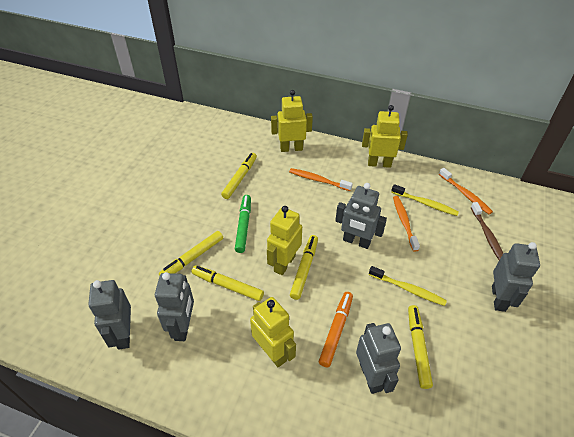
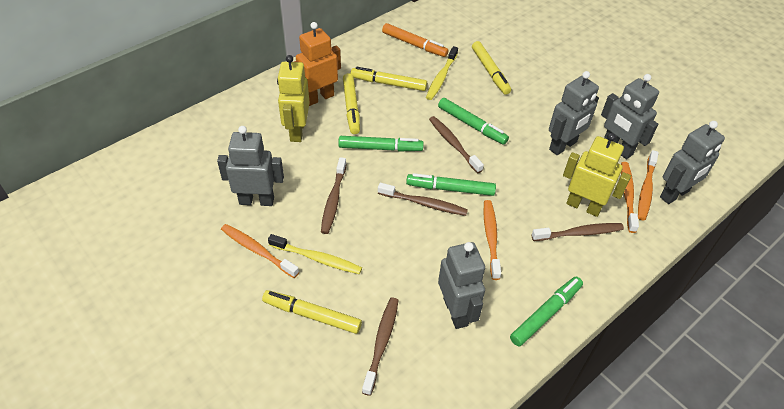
brown toothbrush: [471,202,503,260] = 1 -> [321,157,347,234] [362,298,399,396] [378,183,468,216] [429,116,484,173] [532,223,624,241] = 5
green marker: [235,195,251,253] = 1 -> [338,136,424,151] [406,173,496,196] [438,98,509,145] [510,277,583,346] = 4
orange robot: none = 0 -> [294,22,341,106] = 1
orange toothbrush: [289,168,353,191] [393,196,420,252] [439,168,493,214] = 3 -> [221,224,299,278] [483,200,501,280] [621,162,639,233] [638,150,659,220] = 4
yellow marker: [159,231,223,276] [191,265,264,301] [221,153,257,199] [290,235,318,300] [408,305,433,389] = 5 -> [262,290,362,334] [343,73,360,134] [350,67,427,91] [472,41,511,95] = 4
yellow robot: [250,297,296,367] [267,206,302,275] [271,90,313,152] [362,105,408,168] = 4 -> [277,55,310,142] [563,133,631,217] = 2

